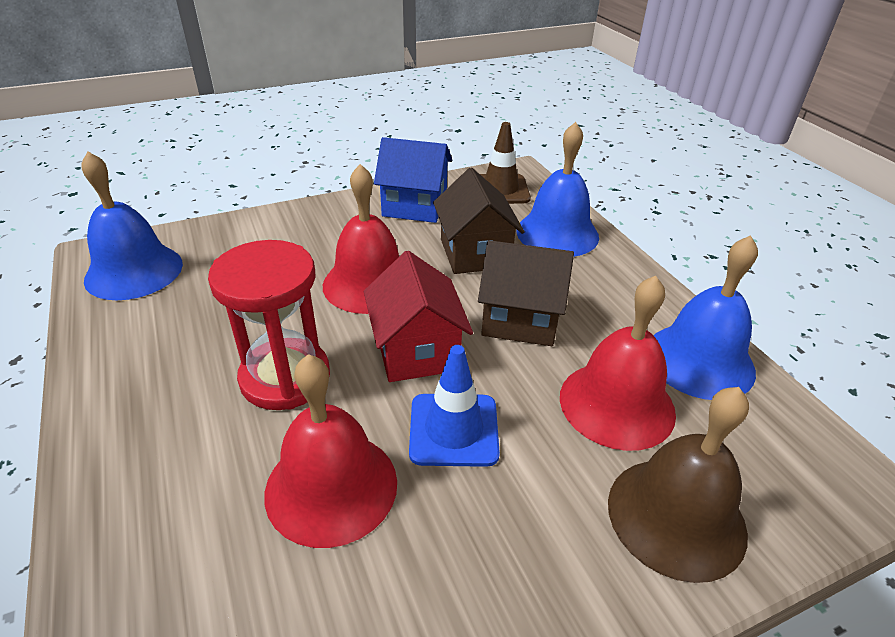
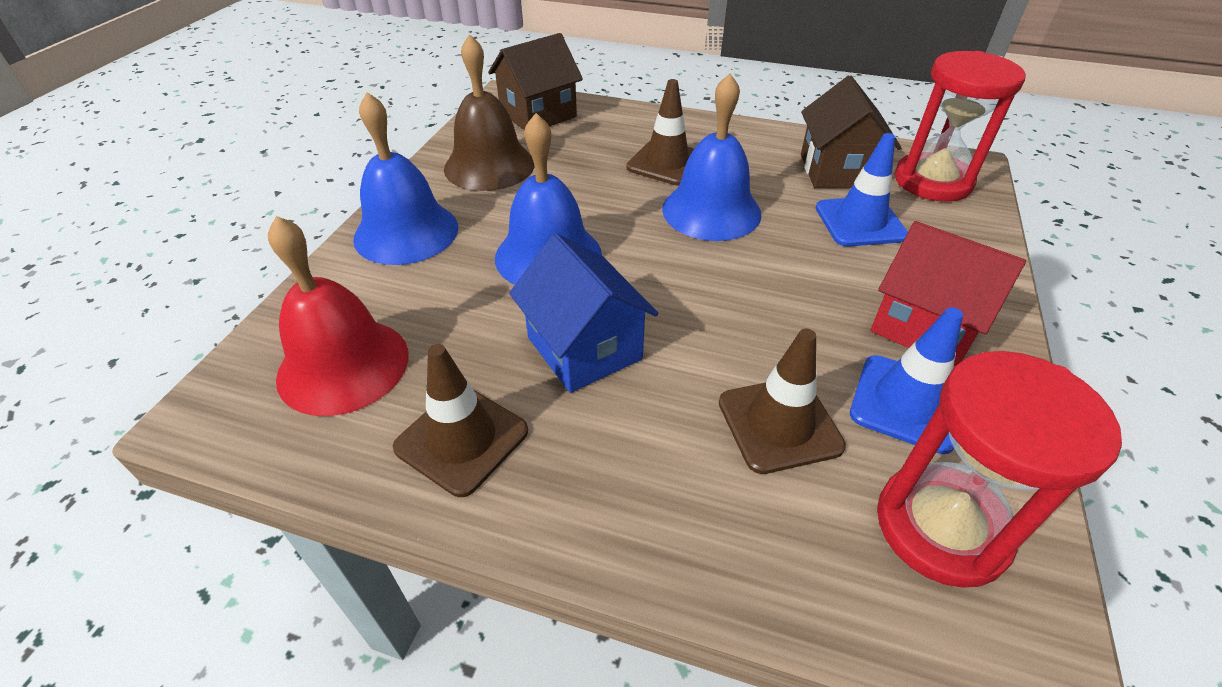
blue traffic cone: [409,345,500,467] = 1 -> [816,133,908,246] [850,307,963,454] = 2
brown traffic cone: [480,122,531,204] = 1 -> [393,344,528,497] [626,79,694,186] [719,329,846,474] = 3
red bell: [264,354,397,548] [323,164,399,314] [560,276,676,451] = 3 -> [268,216,408,416] = 1
red hourglass: [208,240,330,410] = 1 -> [877,351,1122,588] [895,51,1026,202] = 2

